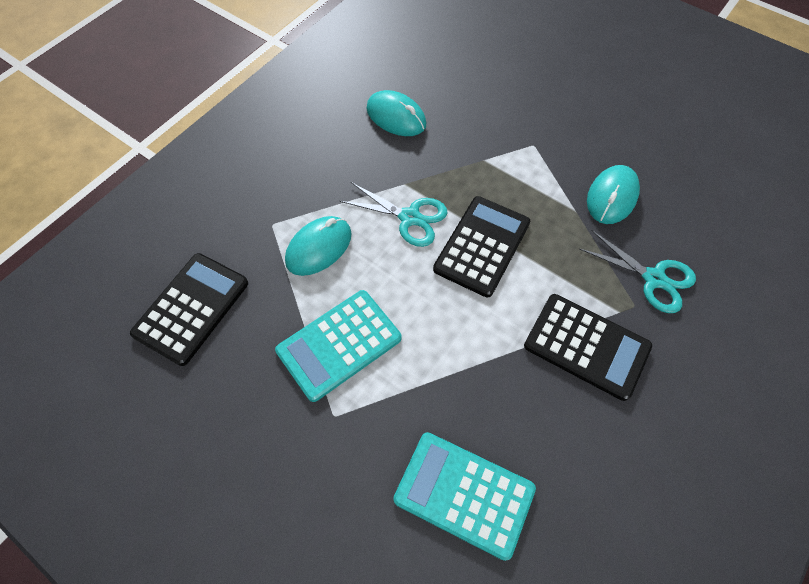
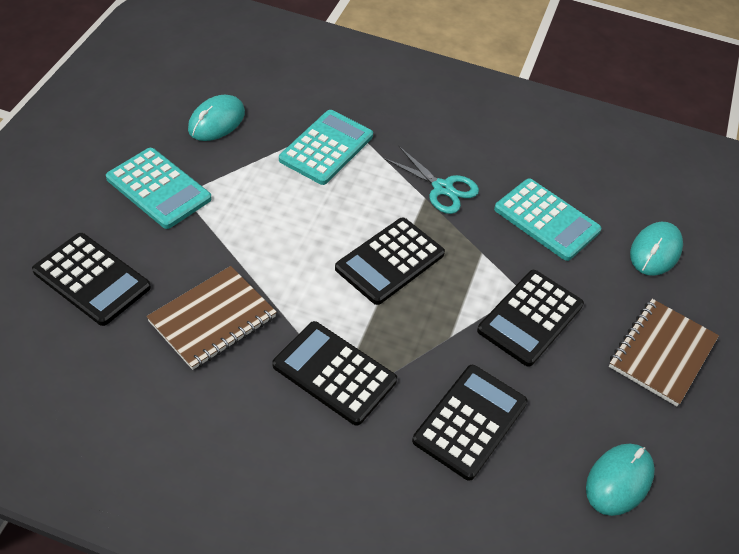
black calculator: [130,253,248,366] [433,196,530,297] [524,294,652,401] = 3 -> [32,233,151,326] [273,321,397,425] [335,218,445,305] [412,365,528,481] [477,270,584,367] = 5
brown notebook: none = 0 -> [147,266,277,370] [609,299,719,406] = 2
turquoise calculator: [275,290,402,402] [393,432,536,561] = 2 -> [106,148,212,229] [279,110,373,185] [494,179,601,261] = 3
turquoise scissors: [340,182,447,247] [580,230,696,313] = 2 -> [383,146,479,214] = 1

